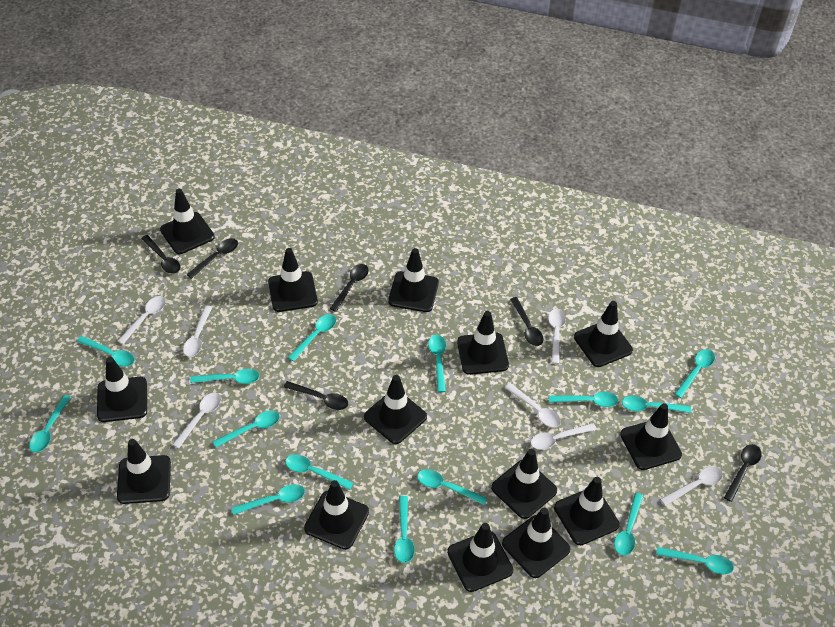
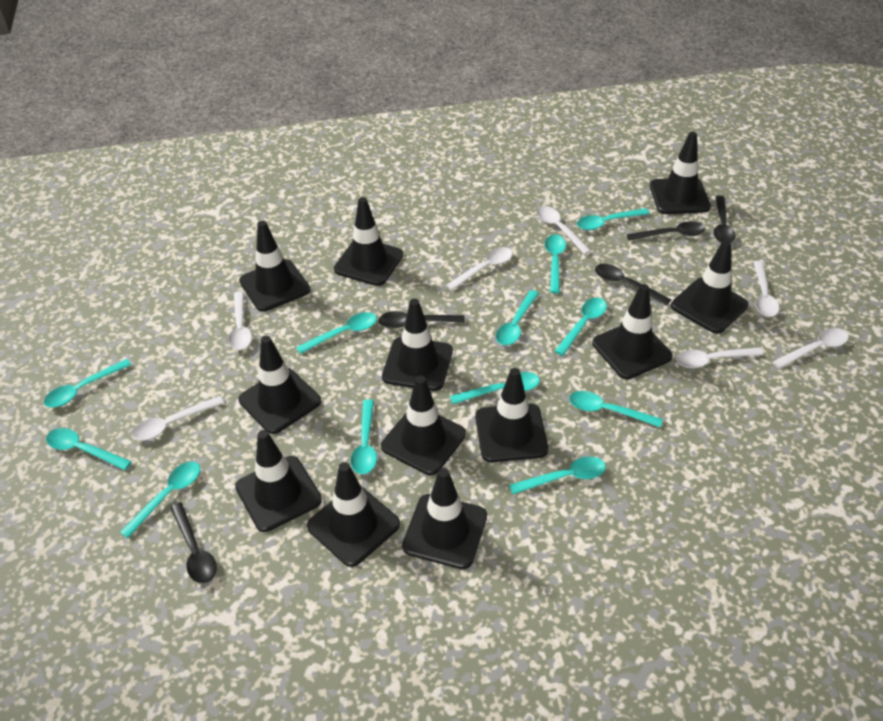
black spoon: [141,235,181,274] [186,238,238,279] [284,381,348,410] [330,264,369,312] [510,297,543,346] [724,444,762,502] = 6 -> [170,502,217,584] [378,311,465,328] [595,264,671,305] [626,221,705,241] [714,195,735,243] = 5
black traffic cone: [97,357,147,422] [117,439,171,504] [160,189,215,254] [268,248,318,312] [304,480,369,550] [364,375,427,444] [388,248,439,312] [447,523,513,592] [457,311,509,375] [491,449,557,519] [502,508,570,578] [554,477,620,545] [574,301,633,367] [620,403,682,470] = 14 -> [235,430,322,532] [238,336,321,434] [239,221,310,312] [307,462,400,567] [334,197,403,286] [381,375,466,475] [382,299,453,391] [402,468,487,569] [475,368,548,462] [592,284,672,379] [650,132,711,214] [671,240,748,334] = 12
turquoise spoon: [29,395,71,453] [77,336,135,367] [190,369,260,384] [212,410,280,448] [231,484,305,515] [285,454,353,490] [288,314,336,361] [394,496,415,563] [417,469,487,505] [428,335,446,392] [549,391,618,407] [614,493,643,556] [622,396,691,413] [656,547,734,574] [675,349,715,398] = 15 -> [44,359,131,408] [46,428,132,470] [120,462,200,538] [296,312,377,354] [351,399,377,474] [450,372,540,404] [496,290,539,345] [509,456,606,494] [545,234,566,293] [555,298,607,356] [569,391,663,427] [577,208,649,230] = 12

